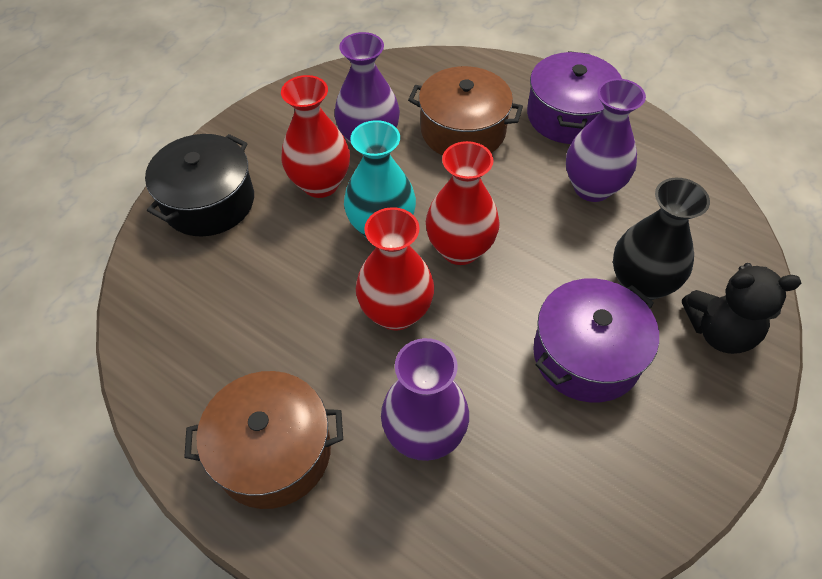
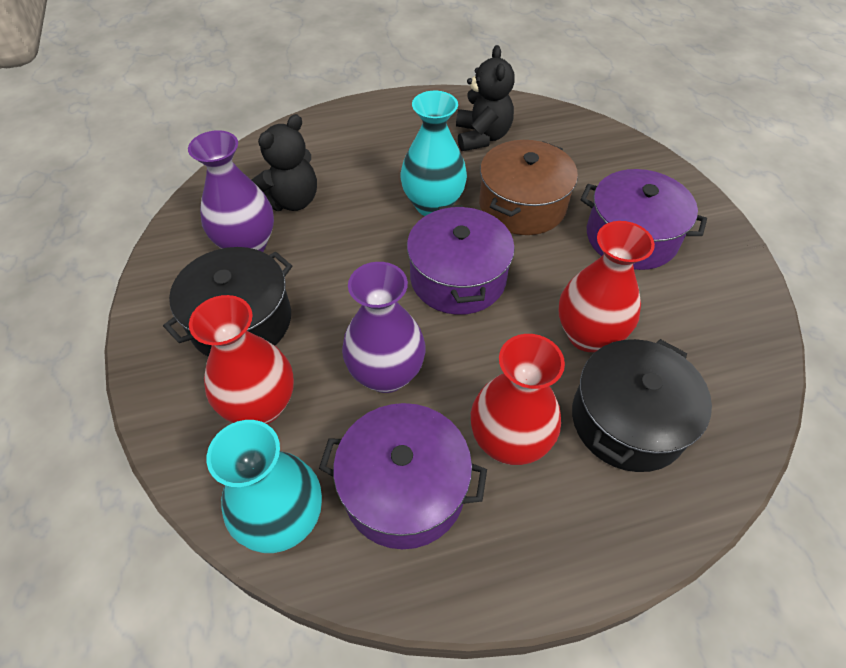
black pot: [145,134,254,237] = 1 -> [163,247,292,357] [572,339,712,472] = 2
black teddy bear: [682,263,801,354] = 1 -> [251,114,317,211] [456,45,515,151] = 2
black vase: [613,178,710,300] = 1 -> none = 0
brown pot: [184,371,343,509] [408,66,523,156] = 2 -> [479,140,578,235] = 1
purple pot: [527,51,622,144] [533,278,659,402] = 2 -> [319,403,487,549] [407,205,515,315] [580,169,707,270] = 3
purple vase: [334,32,400,145] [381,338,469,461] [566,79,646,202] = 3 -> [188,130,274,252] [342,262,426,393] = 2
turquoise vase: [344,120,416,238] = 1 -> [207,420,322,553] [401,91,467,216] = 2

